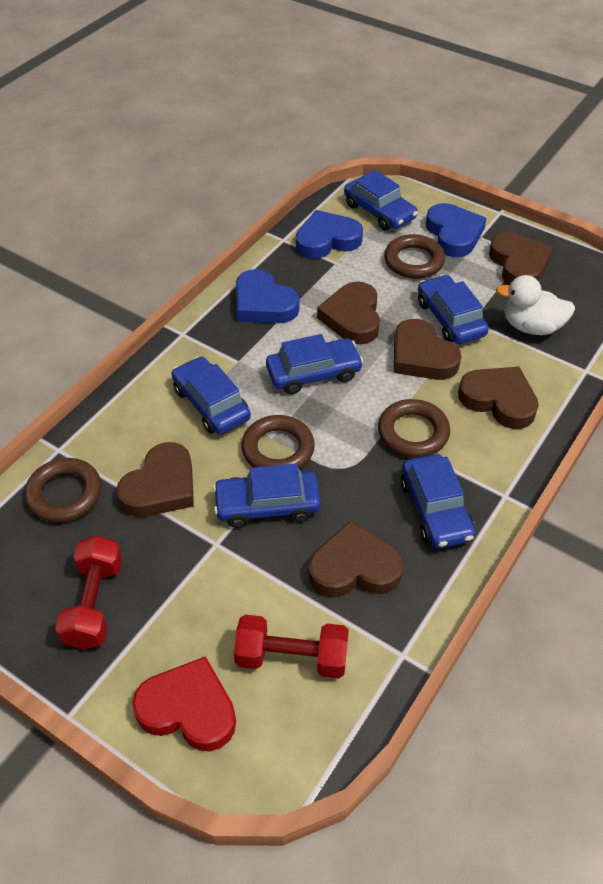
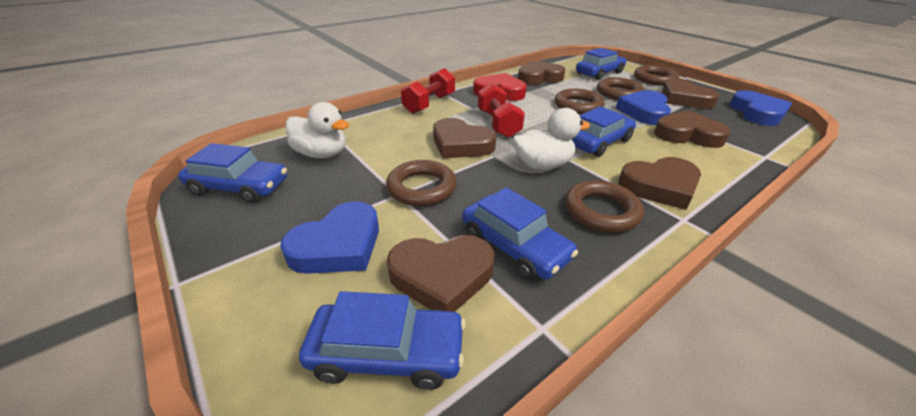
blue car: [172,356,251,434] [213,464,321,528] [266,334,363,394] [344,170,418,231] [401,454,475,549] [418,275,489,344] = 6 -> [178,143,287,203] [299,291,466,390] [462,187,578,280] [572,106,636,157] [576,48,626,80] = 5
brown ring: [24,458,102,523] [242,415,315,469] [378,399,450,458] [384,234,445,279] = 4 -> [386,160,457,206] [555,89,605,114] [565,180,644,233] [597,77,645,100] [634,65,679,86] = 5
white duck: [496,275,575,335] = 1 -> [286,102,349,158] [512,108,590,170] = 2

